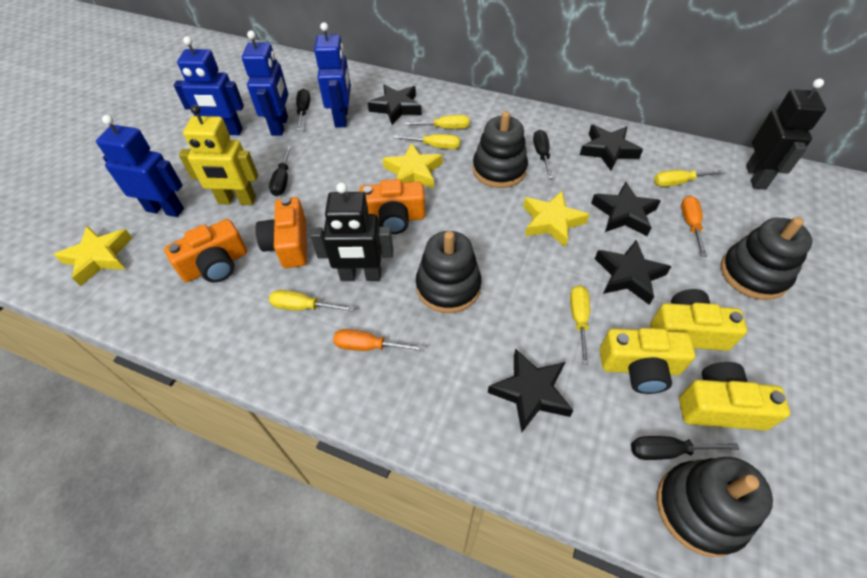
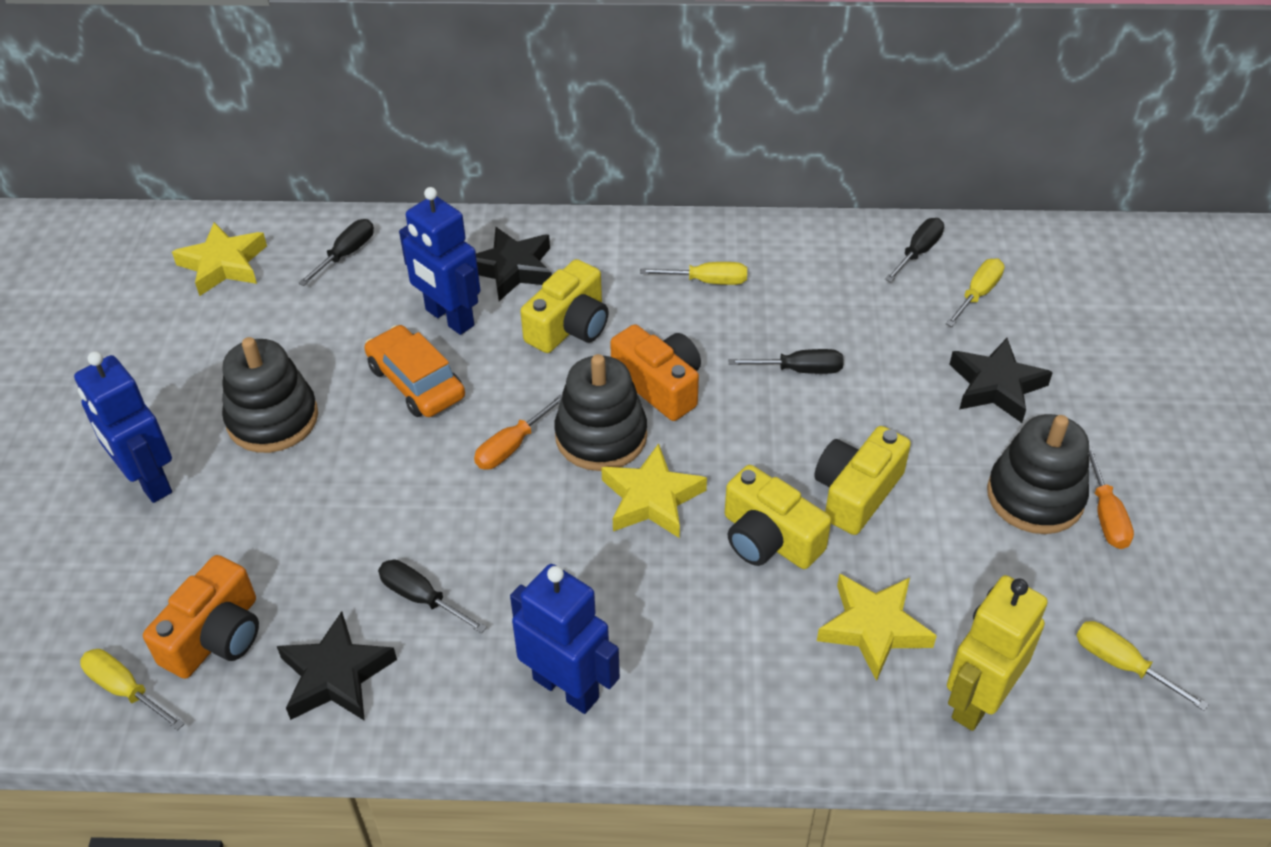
black robot: [310,182,393,281] [746,79,826,190] = 2 -> none = 0
black stacking toy: [416,231,482,313] [473,111,528,188] [657,457,773,557] [721,217,813,300] = 4 -> [222,337,318,453] [554,354,647,471] [987,414,1089,534] = 3
black star: [368,84,422,125] [488,349,574,432] [580,125,643,171] [591,182,661,236] [595,240,671,305] = 5 -> [277,611,397,721] [476,227,552,301] [949,338,1053,423] = 3
blue robot: [96,115,184,217] [174,36,244,135] [242,30,288,136] [314,22,351,128] = 4 -> [74,351,172,503] [399,187,480,335] [510,564,620,714] = 3
orange camera: [164,219,247,282] [255,197,307,268] [359,179,425,234] = 3 -> [143,555,259,679] [610,324,701,421] = 2
orange car: none = 0 -> [364,325,465,417] = 1
yellow screwdriver: [269,290,355,312] [394,134,460,149] [404,115,469,129] [570,285,590,365] [654,170,726,187] = 5 -> [80,649,184,731] [640,262,747,285] [946,258,1005,327] [1076,621,1209,711] = 4

